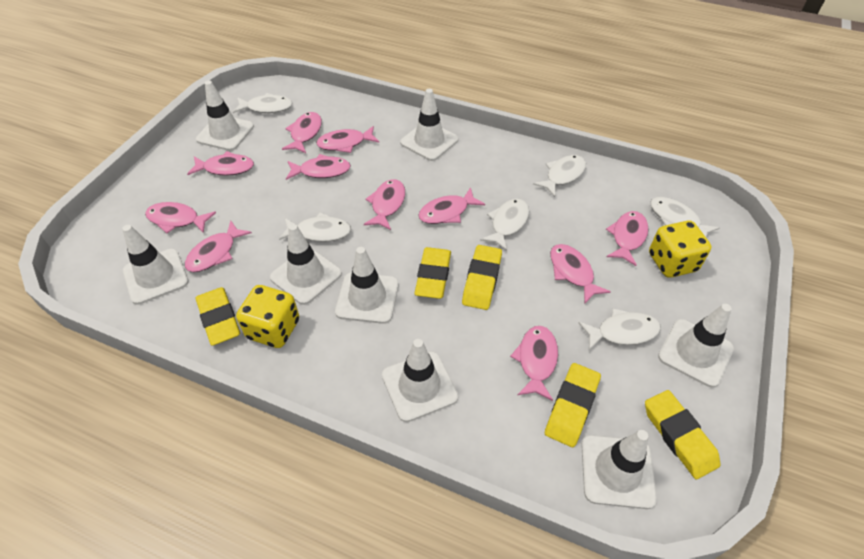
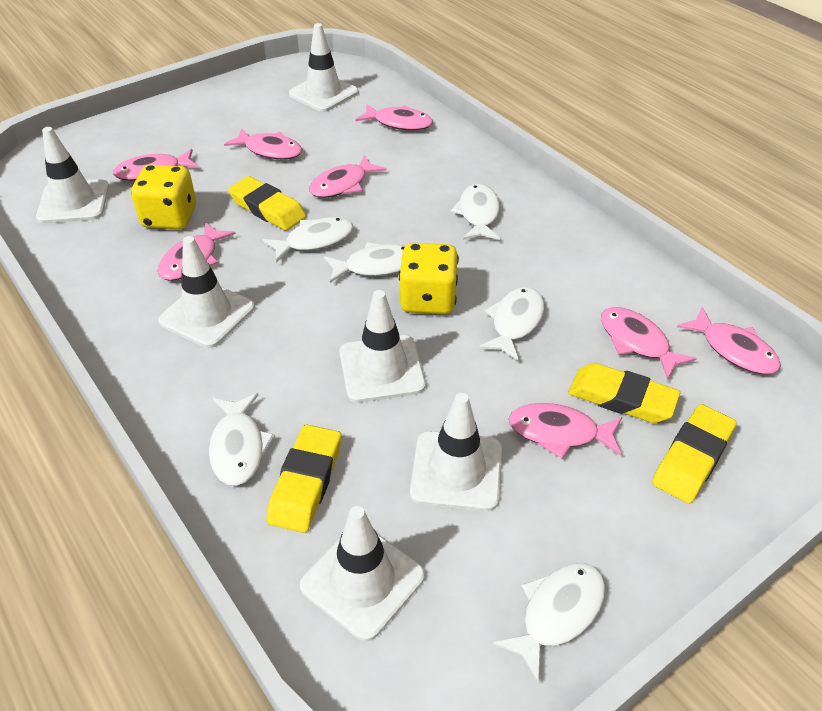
pink fish: [145,202,216,233] [185,221,252,272] [187,151,254,176] [282,112,322,153] [286,154,351,180] [317,126,379,153] [364,179,405,230] [418,187,485,224] [510,326,558,401] [550,244,611,303] [606,211,648,266] = 11 -> [113,149,199,181] [158,222,236,281] [224,128,302,160] [309,155,386,198] [355,104,433,130] [509,403,622,458] [601,307,697,379] [677,307,781,374] = 8
white traffic cone: [122,225,189,305] [196,81,254,151] [270,224,342,305] [335,247,399,324] [382,339,458,422] [400,89,458,161] [581,430,657,509] [658,304,734,387] = 8 -> [36,127,109,223] [158,236,255,348] [289,23,358,112] [300,506,425,641] [340,290,426,403] [410,393,502,511] = 6
yellow eraser: [196,287,240,346] [415,247,451,299] [462,245,502,310] [545,363,601,447] [645,390,720,479] = 5 -> [228,176,306,231] [267,425,341,533] [568,363,680,423] [652,404,737,504] = 4

